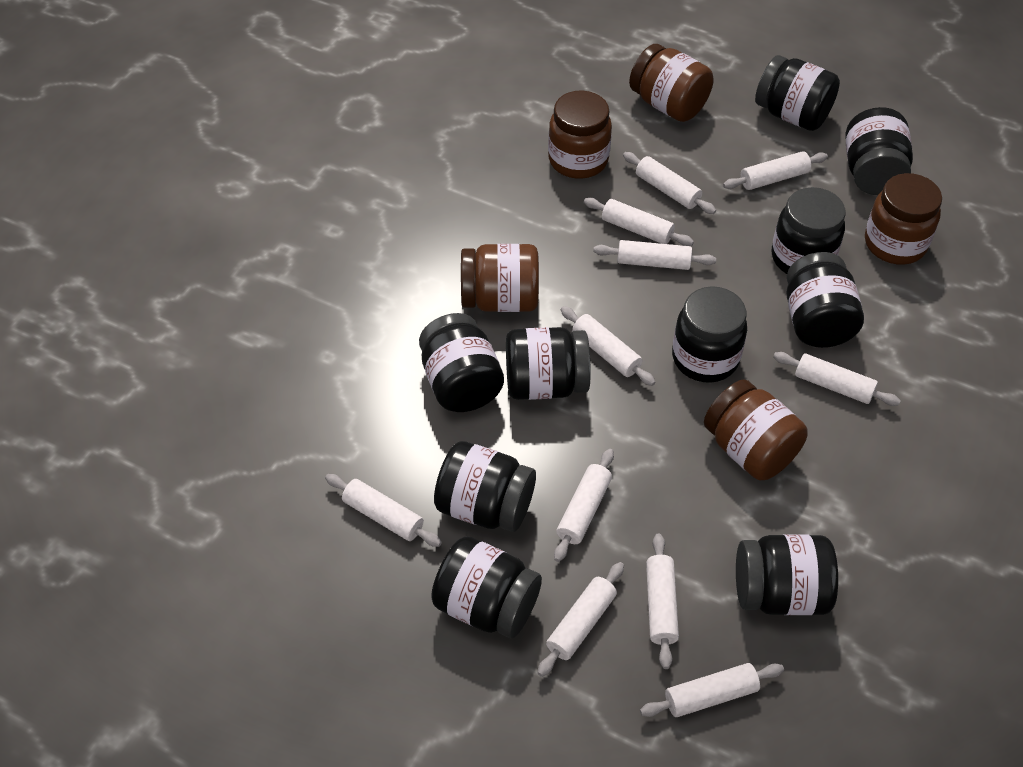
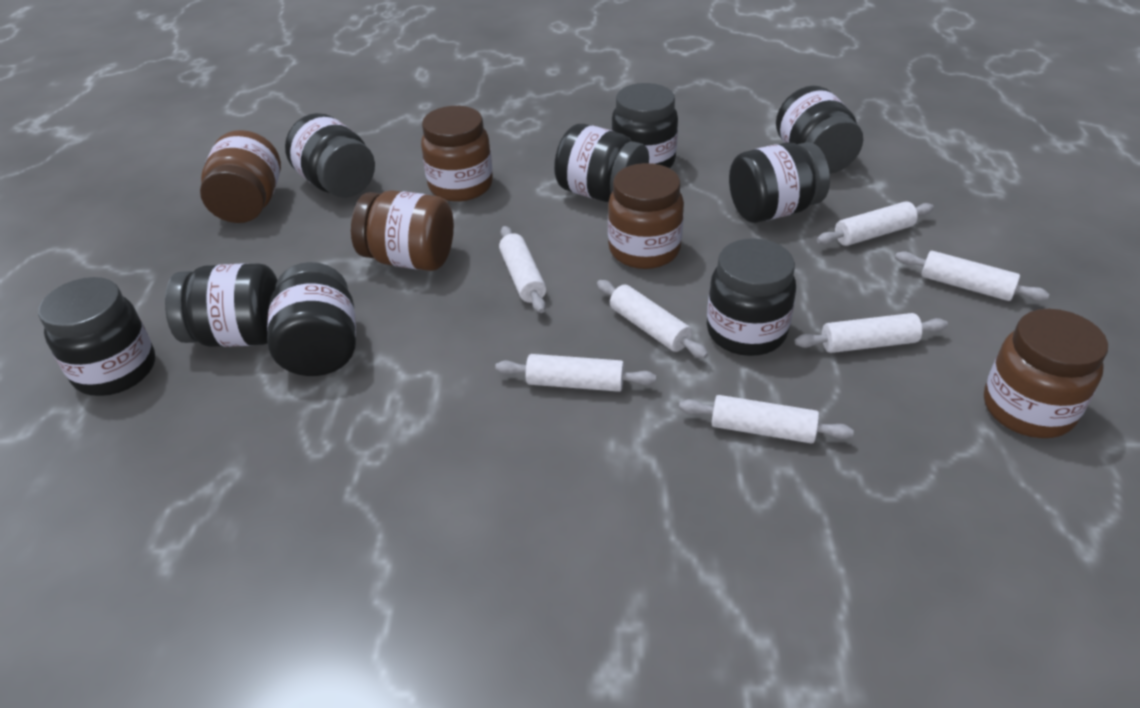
black jar: [419,313,504,412] [431,536,542,638] [434,441,536,532] [506,327,591,400] [672,286,747,383] [736,535,838,615] [755,55,840,131] [772,187,846,274] [787,252,864,348] [845,107,913,195] = 10 -> [38,277,155,396] [165,263,277,347] [267,262,356,376] [285,113,375,198] [554,124,649,202] [611,83,678,168] [707,238,796,356] [729,142,830,223] [776,86,863,174] = 9
white rolling pin: [325,474,442,547] [538,562,624,677] [554,449,614,562] [561,306,655,386] [584,198,694,246] [593,240,716,270] [623,152,716,214] [640,663,784,717] [646,533,679,669] [723,151,828,190] [773,352,901,406] = 11 -> [495,354,656,392] [499,226,546,313] [597,280,708,359] [679,395,854,443] [795,313,948,353] [817,201,934,246] [895,251,1049,301] = 7

